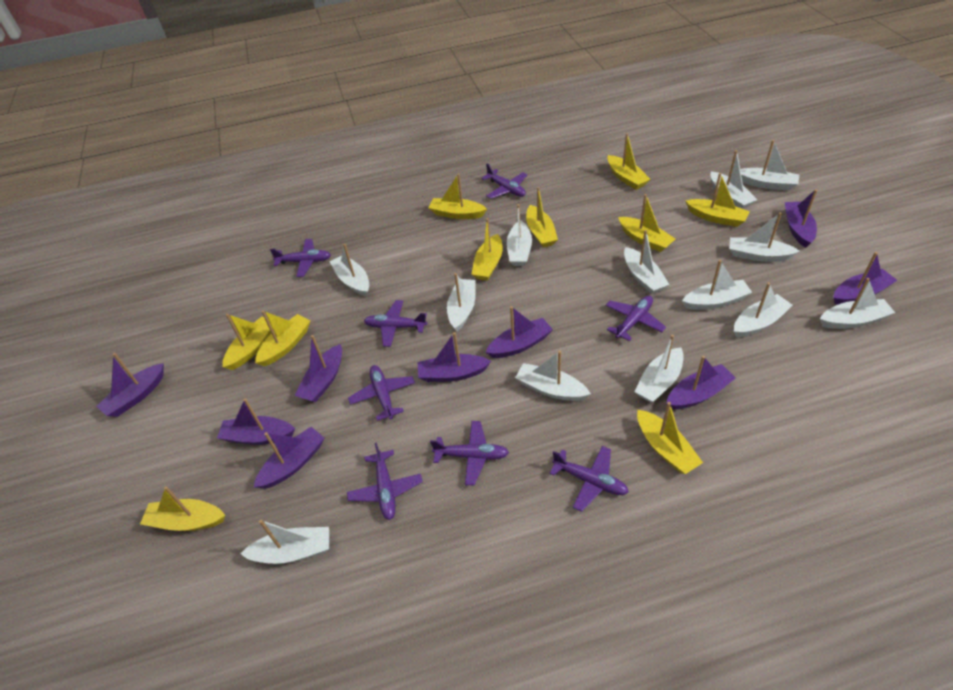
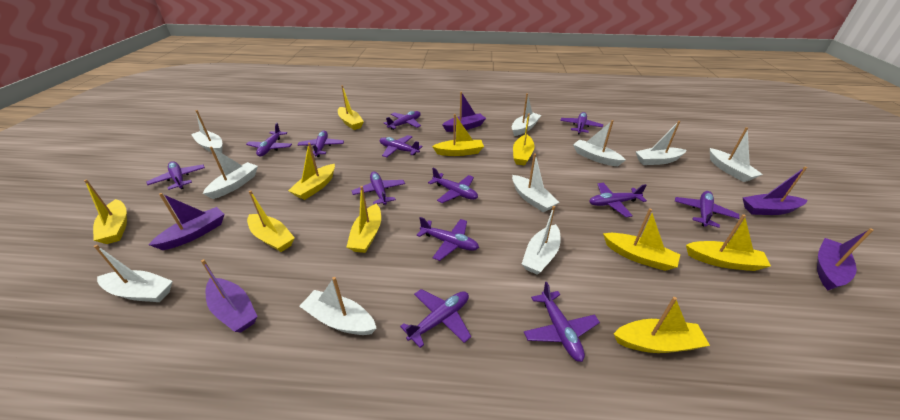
purple boat: [96,353,164,417] [217,398,295,445] [254,427,324,489] [295,335,342,402] [418,332,491,382] [485,306,553,358] [666,356,736,409] [785,189,817,248] [833,252,897,305] = 9 -> [149,193,225,250] [201,259,258,332] [442,92,486,132] [742,167,807,215] [817,228,873,290] = 5
purple plane: [270,239,331,277] [347,443,423,520] [348,365,415,421] [364,300,427,347] [430,421,509,485] [481,164,527,199] [549,446,629,512] [606,296,666,341] = 8 -> [147,161,205,190] [246,123,292,156] [297,130,344,157] [352,172,405,205] [380,135,423,157] [384,111,421,130] [400,289,471,348] [416,217,479,261] [428,168,478,203] [524,282,600,362] [560,112,603,134] [589,183,647,217] [675,191,739,228] = 13
white boat: [240,519,329,564] [330,244,369,296] [447,273,476,331] [507,204,532,266] [515,350,591,401] [624,230,670,294] [634,335,684,403] [682,260,752,310] [710,150,757,209] [729,212,800,262] [734,282,793,337] [740,140,799,191] [820,278,895,329] = 13 -> [94,245,173,302] [191,110,222,154] [203,146,258,199] [299,277,377,335] [512,93,541,136] [512,153,559,212] [522,206,561,275] [573,120,626,166] [636,121,686,165] [710,127,763,182] = 10

